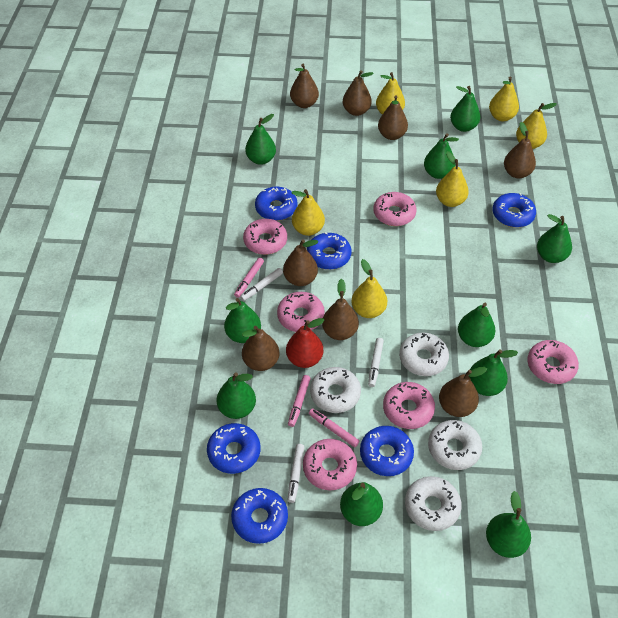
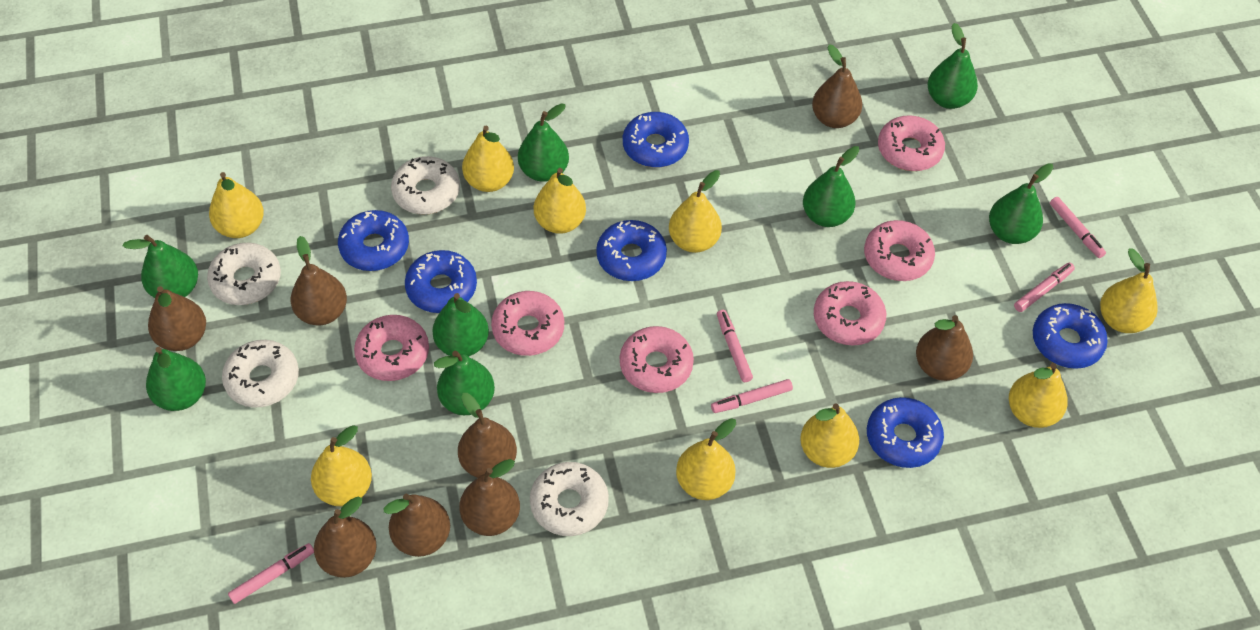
green pear: [217,372,256,419] [224,298,261,343] [245,114,276,165] [340,482,383,526] [424,133,459,179] [450,86,480,132] [458,303,495,347] [469,349,518,396] [486,491,531,558] [537,214,572,263] = 10 -> [122,235,198,298] [146,347,206,411] [432,293,489,357] [434,350,495,415] [518,103,569,182] [803,146,859,227] [927,23,978,109] [989,163,1053,244] = 8
pink marker: [234,258,264,298] [288,375,311,427] [309,408,359,447] = 3 -> [228,543,314,604] [711,379,793,413] [717,310,753,382] [1014,263,1075,312] [1050,197,1106,258] = 5
red pear: [286,318,324,368] = 1 -> none = 0
white marker: [240,268,283,301] [288,444,304,503] [368,338,384,387] = 3 -> none = 0
yellow pear: [291,189,325,236] [351,259,387,318] [376,72,405,115] [436,151,469,207] [489,77,519,121] [516,103,557,149] = 6 -> [209,172,264,238] [311,425,372,506] [462,126,514,192] [534,168,586,234] [669,170,722,253] [676,418,736,500] [800,403,859,468] [1009,363,1068,428] [1100,248,1158,333] = 9

